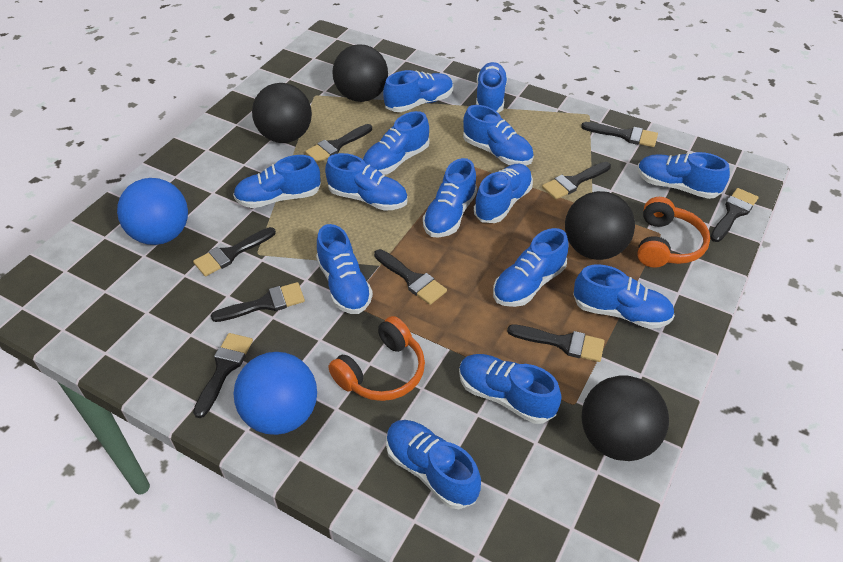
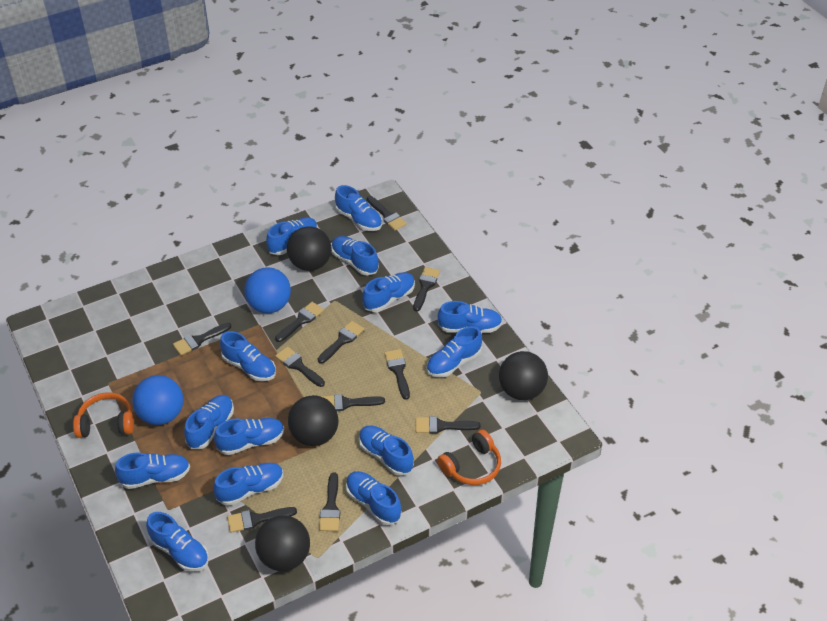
black brush: [193,227,276,276] [193,333,253,418] [211,282,305,322] [305,124,372,163] [374,249,447,305] [507,324,605,362] [542,162,611,200] [581,122,658,147] [710,188,758,242] = 9 -> [173,322,231,355] [227,507,297,533] [275,302,324,342] [275,346,325,387] [318,321,364,364] [319,473,340,531] [322,394,385,411] [367,196,407,231] [384,349,410,400] [413,267,440,311] [416,416,481,434] = 11

